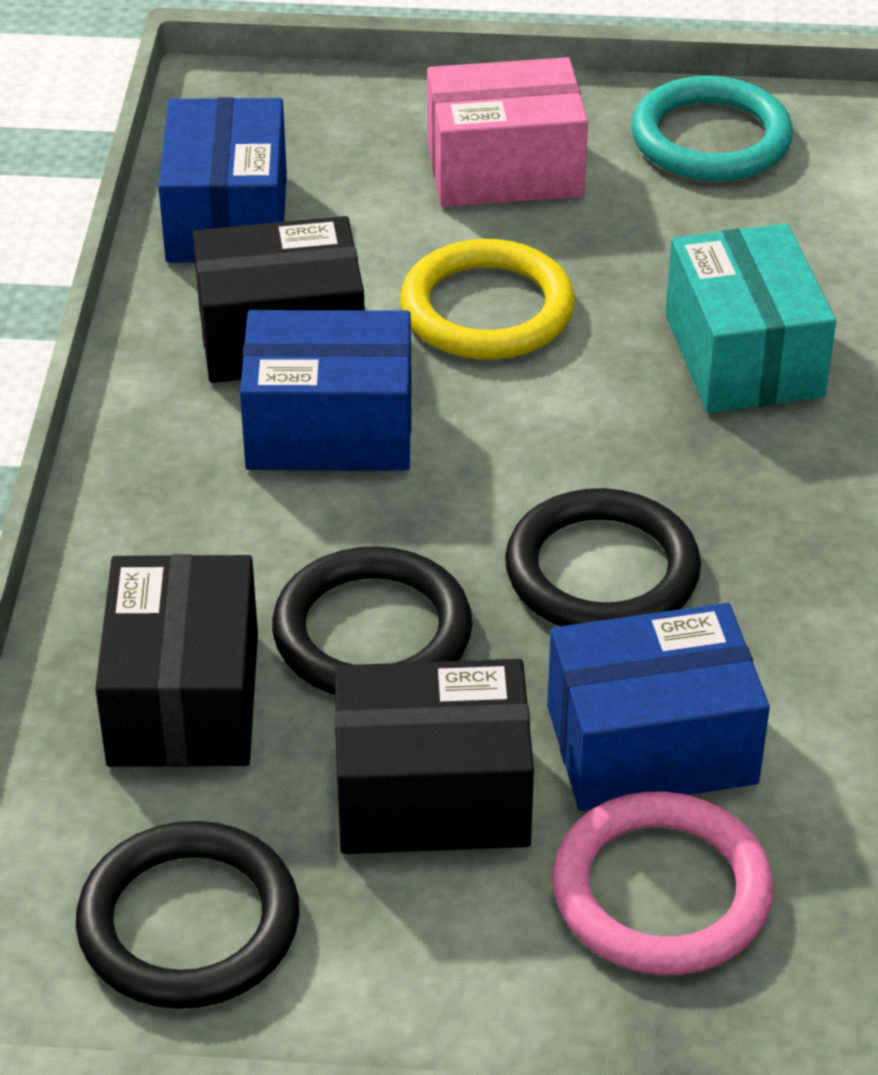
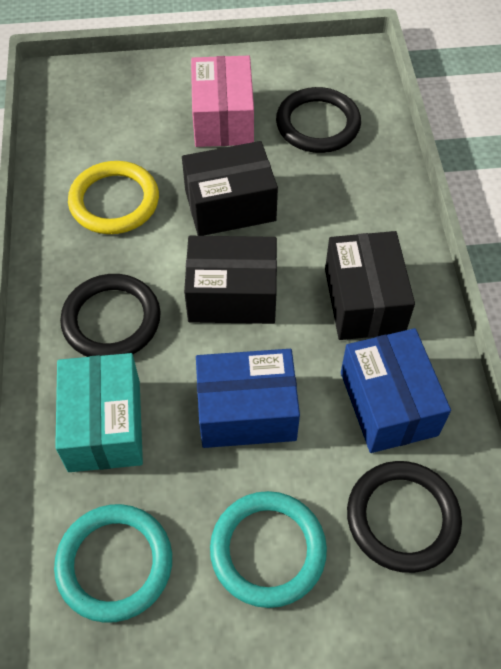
blue box: [158,97,287,263] [240,310,411,471] [547,603,770,811] = 3 -> [196,349,300,448] [341,328,451,453] = 2
pink ring: [552,791,774,975] = 1 -> none = 0
turquoise ring: [631,76,793,181] = 1 -> [54,504,172,623] [210,491,327,608] = 2

